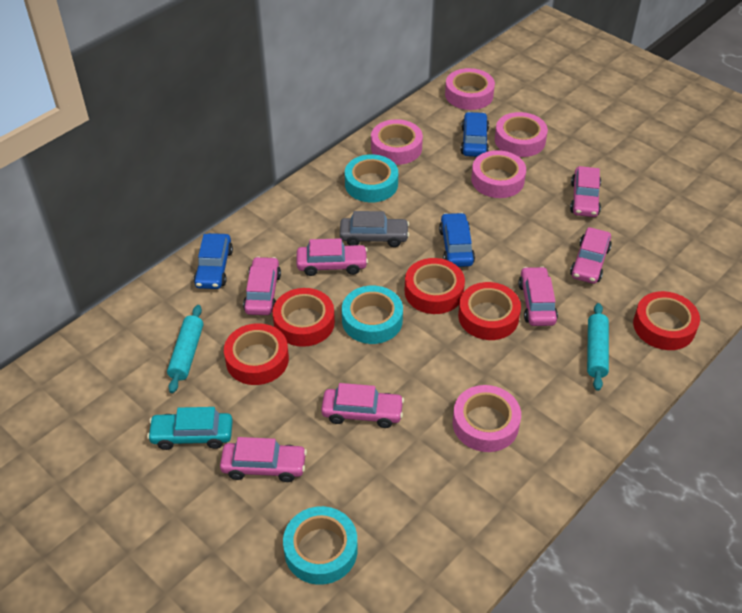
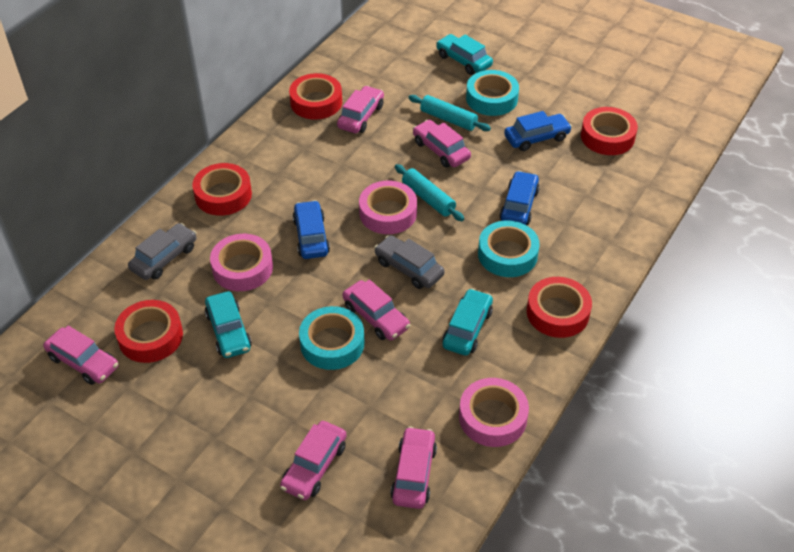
grey car: [340,211,409,247] = 1 -> [128,223,196,280] [374,235,445,289] = 2
pink car: [220,437,307,482] [243,257,281,315] [297,238,368,276] [321,383,404,428] [518,266,558,326] [570,166,601,217] [570,227,612,284] = 7 -> [43,326,118,385] [280,421,347,500] [337,86,384,133] [343,279,410,341] [391,426,437,509] [413,120,471,168] = 6
pink tape: [371,119,423,165] [445,68,495,110] [453,385,521,452] [471,150,526,198] [495,112,548,157] = 5 -> [210,234,273,291] [359,181,417,234] [459,378,529,447] = 3
turquoise car: [147,407,233,450] = 1 -> [205,291,252,358] [436,34,493,75] [442,288,493,356] = 3

